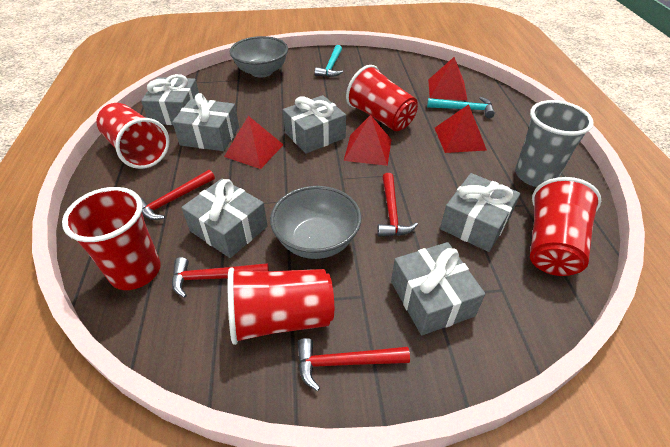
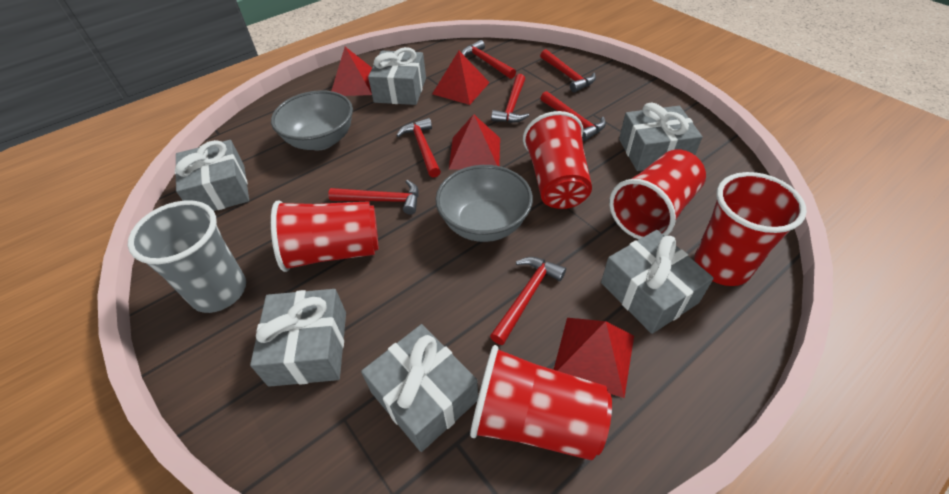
red hammer: [140,170,215,220] [172,257,269,298] [298,338,410,391] [377,173,418,237] = 4 -> [328,180,419,215] [396,118,441,178] [462,40,516,79] [490,257,566,345] [491,74,529,123] [540,49,596,92] [540,91,606,141] = 7
turquoise hammer: [315,45,343,77] [427,97,495,118] = 2 -> none = 0

